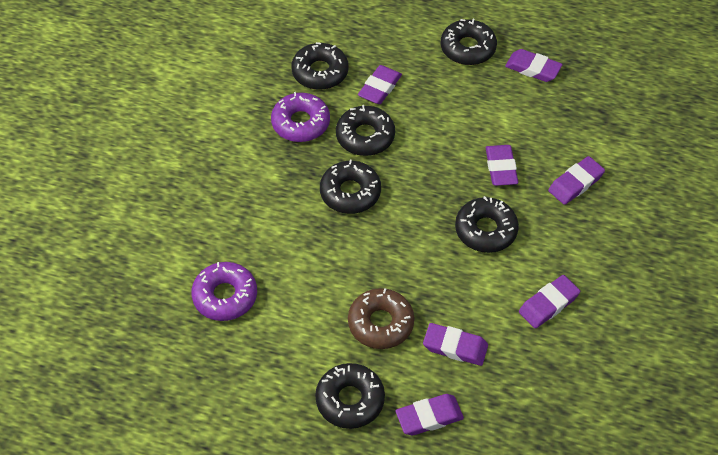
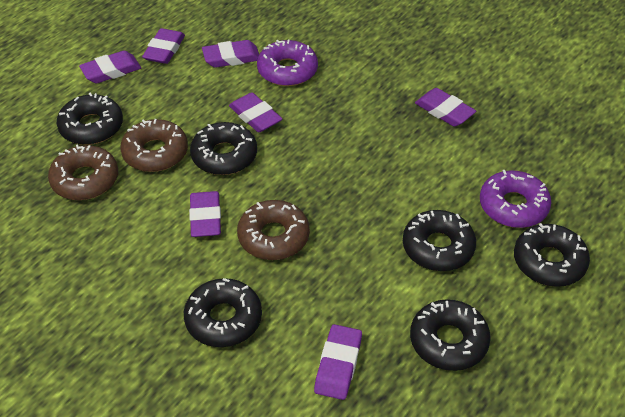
brown donut: [348,288,415,349] = 1 -> [48,144,118,200] [120,119,188,172] [237,200,310,260] = 3

